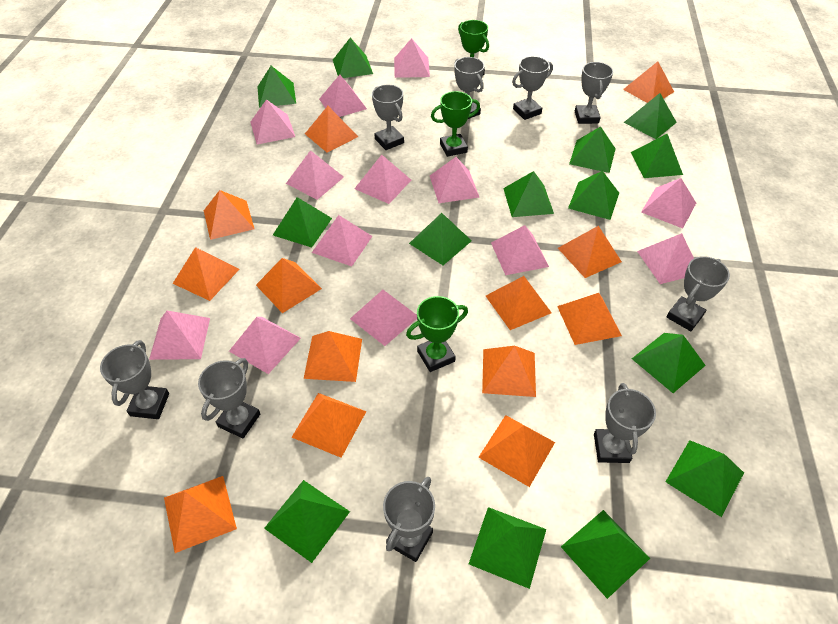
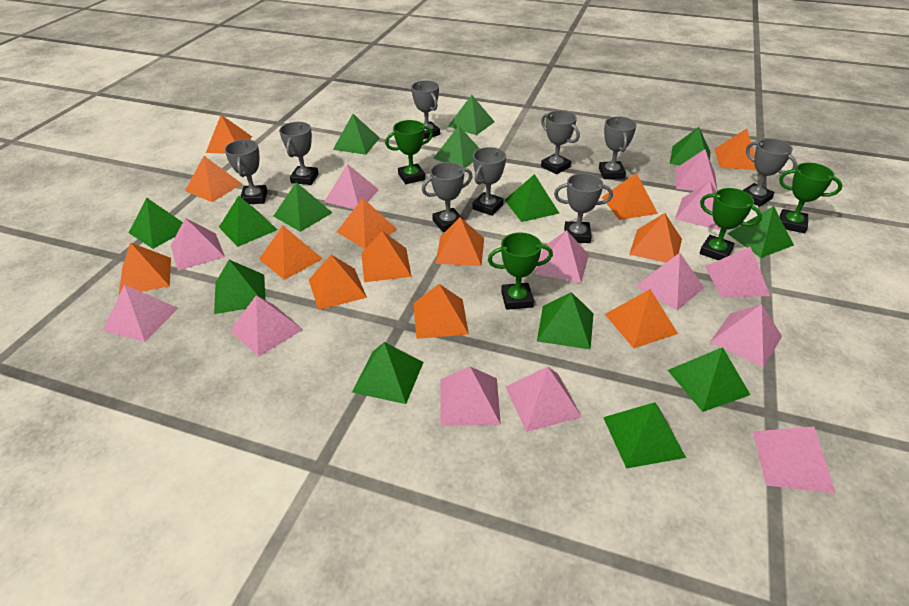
green trophy: [406,296,468,372] [431,91,480,157] [458,20,489,75] = 3 -> [385,120,433,184] [488,233,553,310] [699,188,762,260] [779,163,842,233] = 4

